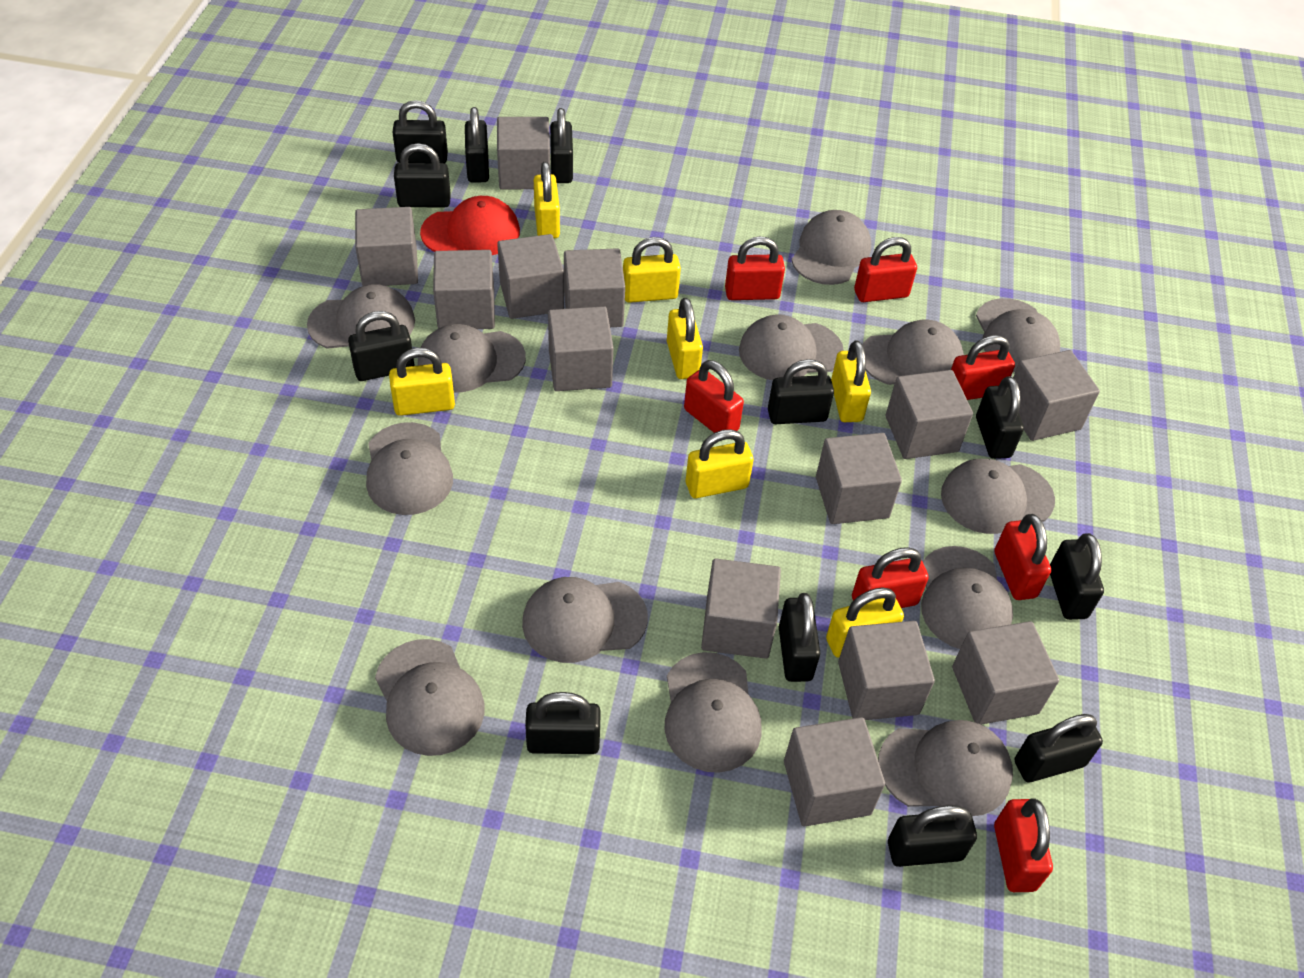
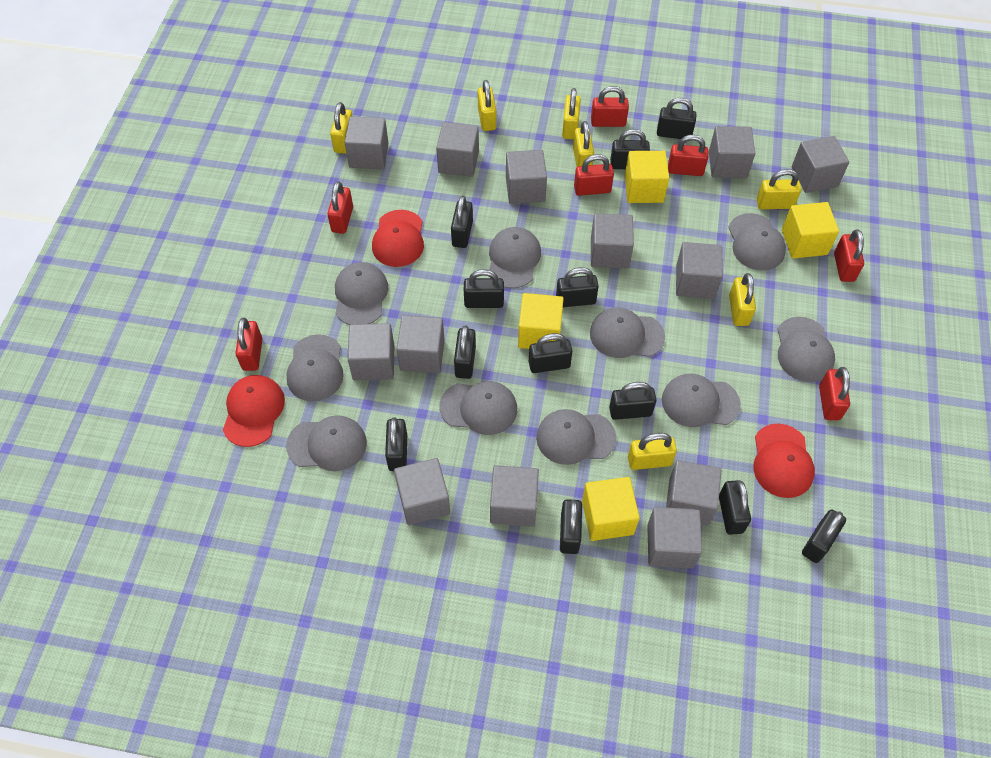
grey cap: [307,284,415,349] [366,422,453,515] [375,639,485,756] [418,324,526,393] [522,577,648,663] [665,652,762,773] [739,315,844,380] [791,210,871,285] [862,320,964,385] [878,720,1013,816] [921,546,1013,649] [941,459,1055,534] [976,298,1060,373] = 13 -> [286,334,344,401] [286,415,367,471] [335,262,388,325] [439,381,517,435] [489,227,541,288] [536,409,616,465] [590,307,665,358] [662,374,741,427] [728,213,786,271] [778,317,835,382] = 10
red cap: [420,196,520,255] = 1 -> [223,375,285,447] [372,210,424,267] [753,423,815,498] = 3
yellow cube: none = 0 -> [518,293,564,349] [582,477,640,541] [625,151,669,203] [782,202,839,259] = 4

